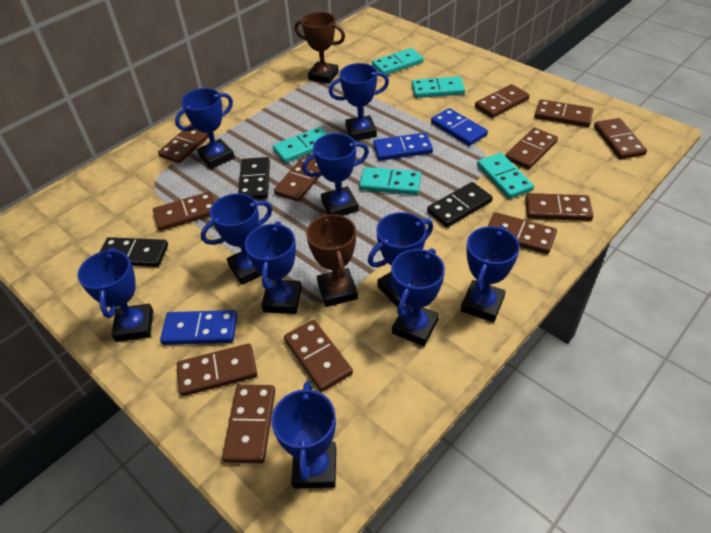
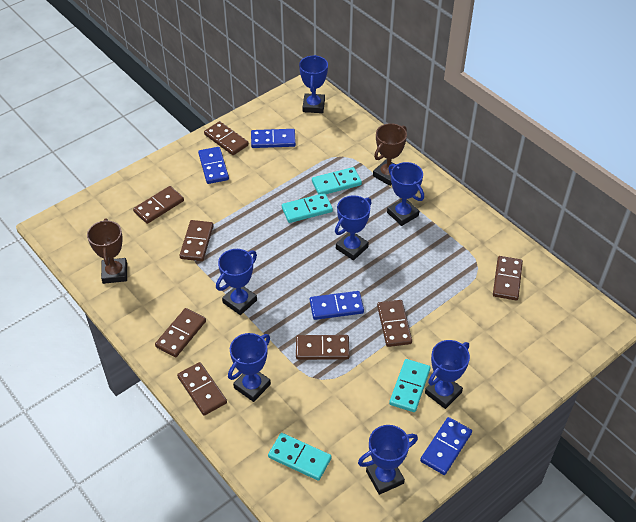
black domino: [100,237,168,267] [238,157,270,199] [427,182,493,228] = 3 -> none = 0
blue domino: [160,310,238,345] [373,132,433,161] [431,108,488,146] = 3 -> [198,147,229,184] [251,129,296,148] [310,291,364,320] [420,417,472,475] = 4
blue trophy: [77,248,153,342] [175,88,235,169] [201,193,272,285] [245,221,302,314] [272,381,336,488] [302,133,369,216] [329,63,389,141] [368,212,433,307] [391,248,445,346] [461,226,520,322] = 10 -> [216,249,257,315] [228,333,271,402] [299,55,328,113] [335,195,372,260] [358,425,418,495] [387,162,424,226] [425,340,470,409] = 7
brown domino: [153,192,215,231] [158,124,209,163] [177,343,257,396] [222,385,275,463] [274,156,320,202] [284,320,353,392] [475,84,530,118] [488,212,557,254] [505,128,558,170] [525,193,594,221] [535,99,593,127] [594,118,647,159] = 12 -> [133,186,184,224] [155,308,206,357] [177,362,227,416] [179,220,214,261] [204,121,249,155] [296,335,350,360] [377,300,412,347] [493,256,523,300] = 8
turquoise domino: [273,127,327,163] [359,167,421,195] [372,48,424,75] [412,76,465,98] [477,153,534,199] = 5 -> [268,433,331,481] [282,193,333,223] [312,167,362,195] [389,359,431,412] = 4

